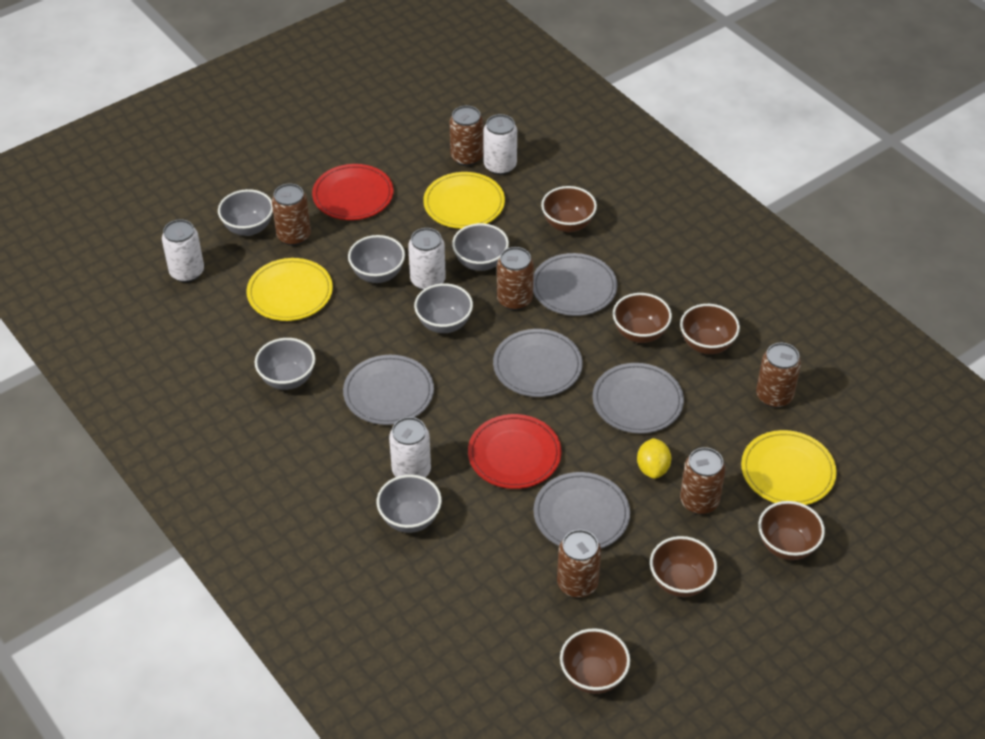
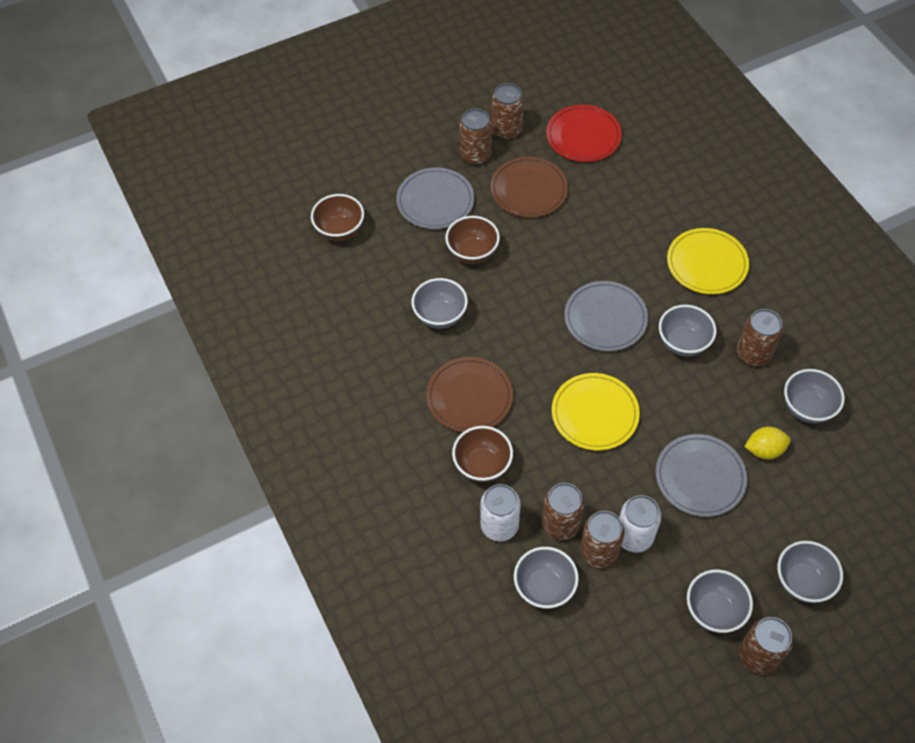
brown bowl: [541,186,597,232] [560,628,630,694] [613,293,672,343] [650,536,717,597] [680,304,740,354] [758,501,825,560] = 6 -> [311,194,364,241] [445,216,500,264] [452,426,513,482] = 3
brown plate: none = 0 -> [426,357,513,433] [490,157,568,218] = 2
grey plate: [343,355,434,425] [493,329,582,397] [533,253,617,316] [534,472,630,549] [593,363,684,434] = 5 -> [396,168,474,229] [564,281,648,351] [656,434,747,517] = 3
red plate: [312,164,394,220] [468,414,561,489] = 2 -> [546,105,622,162] = 1
white can: [162,219,204,282] [389,417,431,478] [408,228,446,290] [483,114,517,175] = 4 -> [480,484,521,541] [619,495,661,553] = 2
yellow plate: [247,258,333,321] [423,172,505,229] [741,430,837,505] = 3 -> [552,373,640,451] [667,228,749,294] = 2

